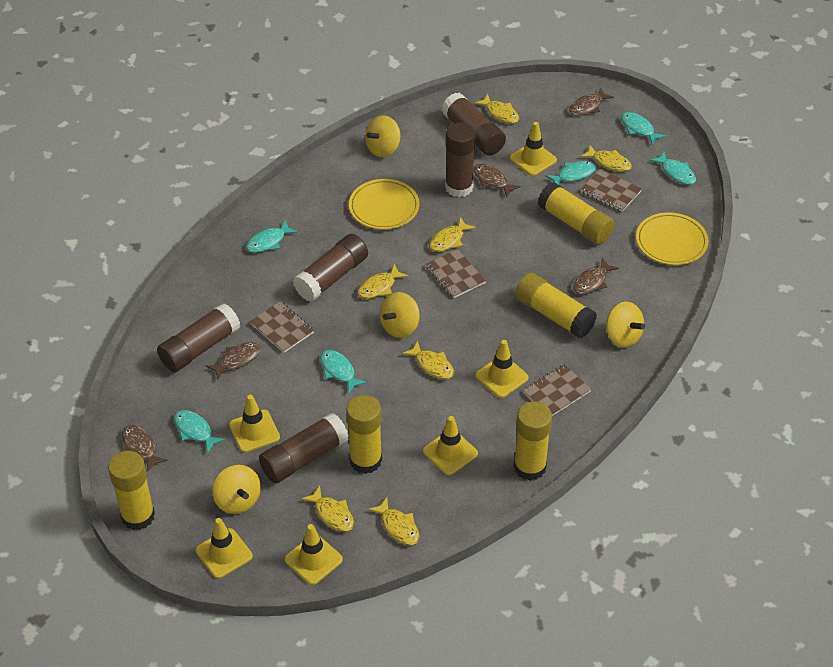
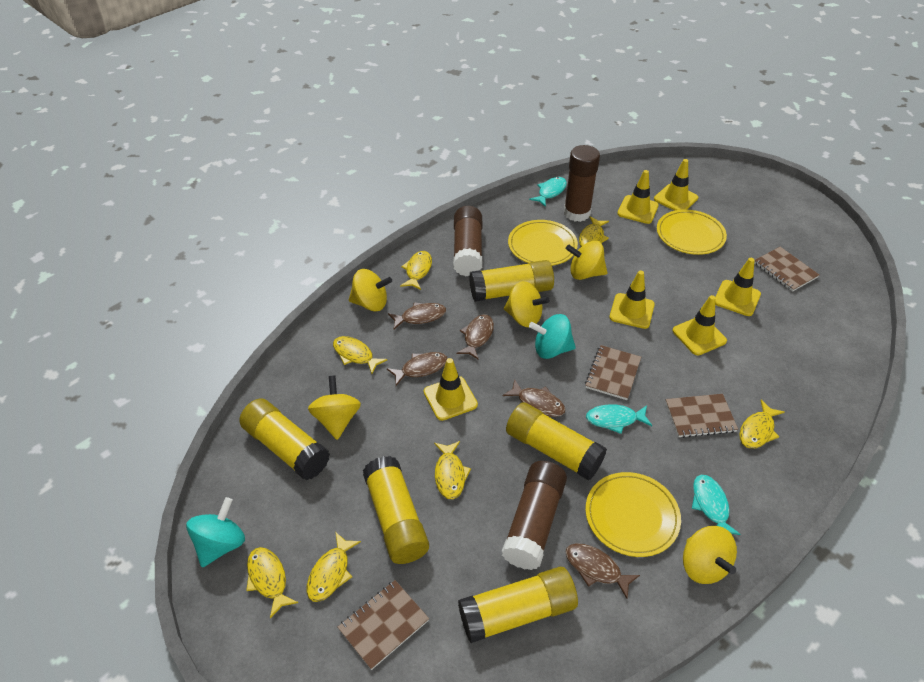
brown glue stick: [157,303,240,372] [259,413,349,483] [293,234,368,302] [442,92,506,156] [445,122,476,197] = 5 -> [453,206,483,276] [501,461,567,570] [564,145,600,222] = 3
turquoise fish: [174,410,225,453] [246,220,298,253] [320,350,367,394] [545,161,596,185] [621,112,666,145] [650,152,696,185] = 6 -> [529,177,567,207] [586,404,652,434] [692,475,741,535] = 3
turquoise spinning top: none = 0 -> [186,497,245,567] [529,314,576,359] = 2
yellow plate: [349,179,419,230] [636,212,708,265] = 2 -> [508,220,578,266] [585,472,681,557] [657,210,727,255] = 3
yellow spinning top: [213,465,261,514] [365,115,400,157] [380,292,420,338] [606,302,645,348] = 4 -> [308,375,361,440] [349,269,392,311] [504,281,550,327] [566,241,607,280] [683,526,737,584] = 5

